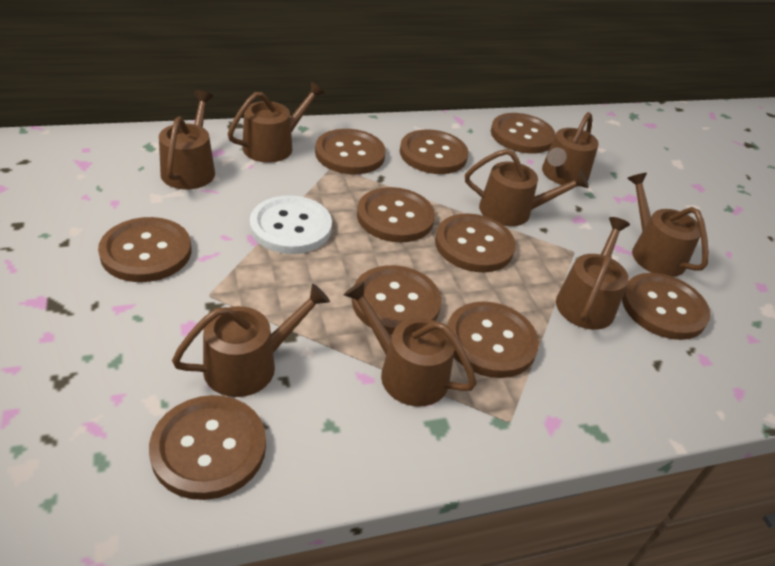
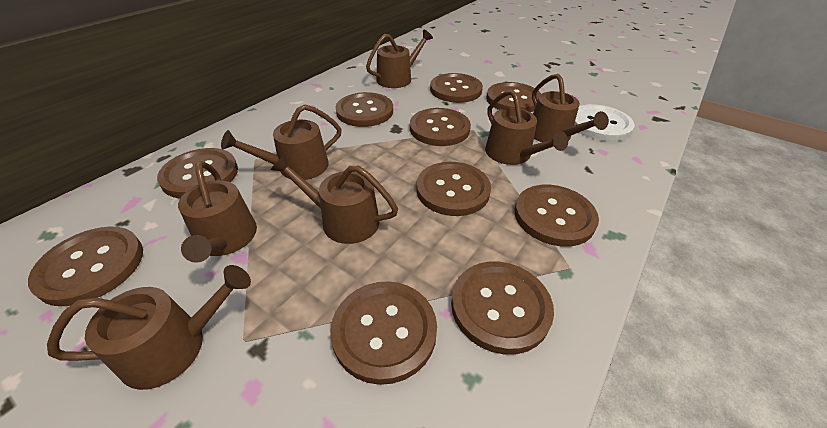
brown watering can: [159,90,215,190] [172,283,330,397] [228,82,325,163] [343,281,477,407] [465,149,589,226] [542,112,599,187] [556,217,630,330] [627,173,709,277] = 8 -> [47,265,251,390] [178,161,257,263] [221,104,342,180] [271,154,398,244] [366,30,433,88] [485,90,568,165] [532,74,609,142] = 7

